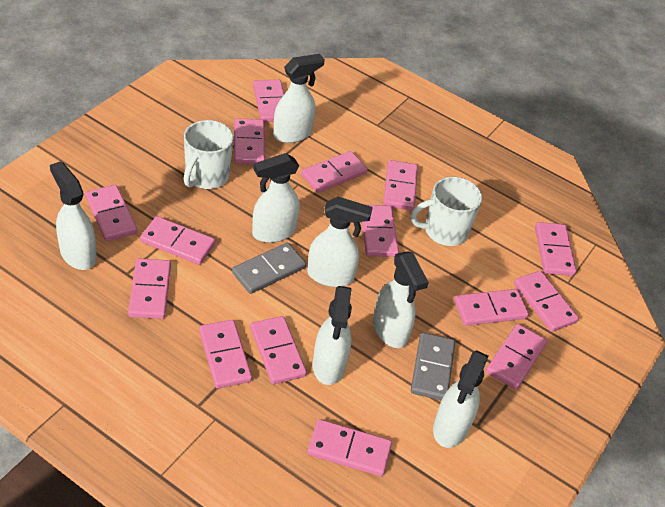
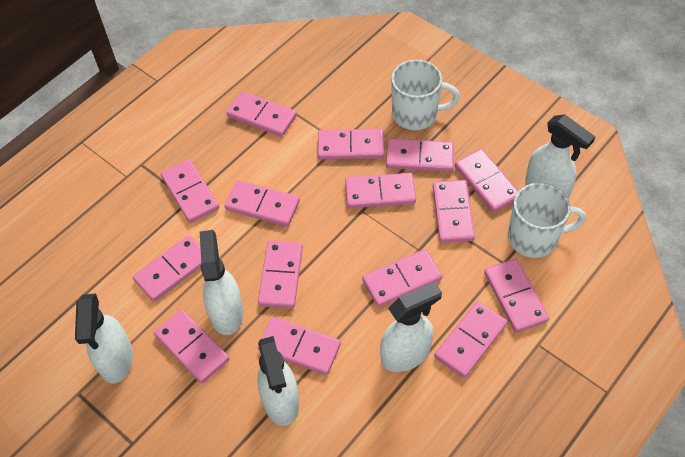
grey domino: [232,243,306,294] [411,333,455,401] = 2 -> none = 0
white spray bottle: [50,161,97,270] [252,153,300,243] [273,54,325,143] [307,197,373,287] [313,286,352,385] [373,251,429,348] [433,350,489,448] = 7 -> [75,293,133,384] [200,230,243,335] [257,336,299,426] [380,282,442,372] [525,114,595,199] = 5

